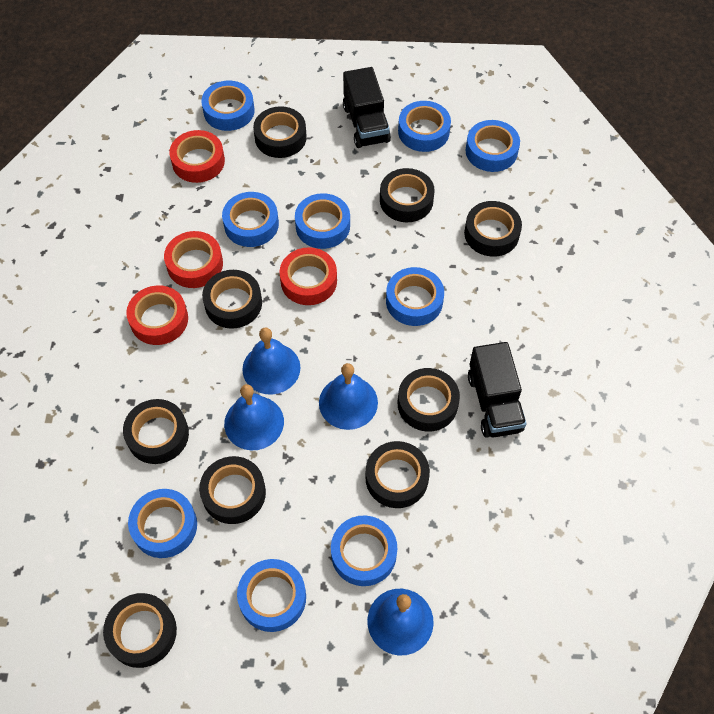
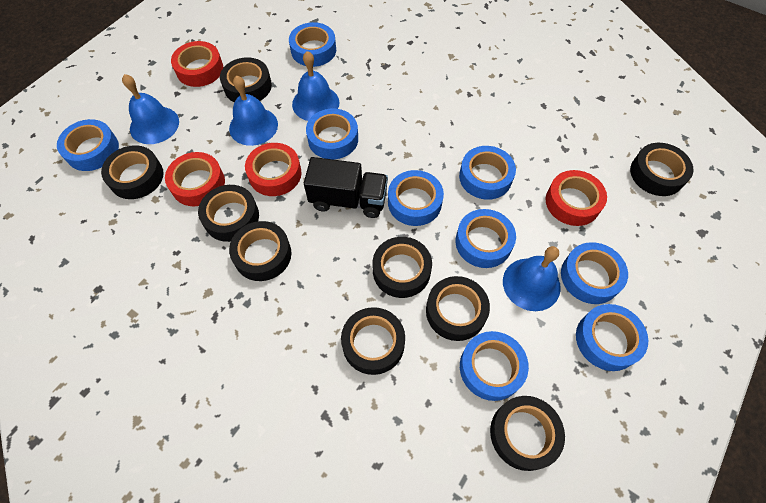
black truck: [343,67,391,148] [468,342,526,438] = 2 -> [304,157,388,218] = 1

